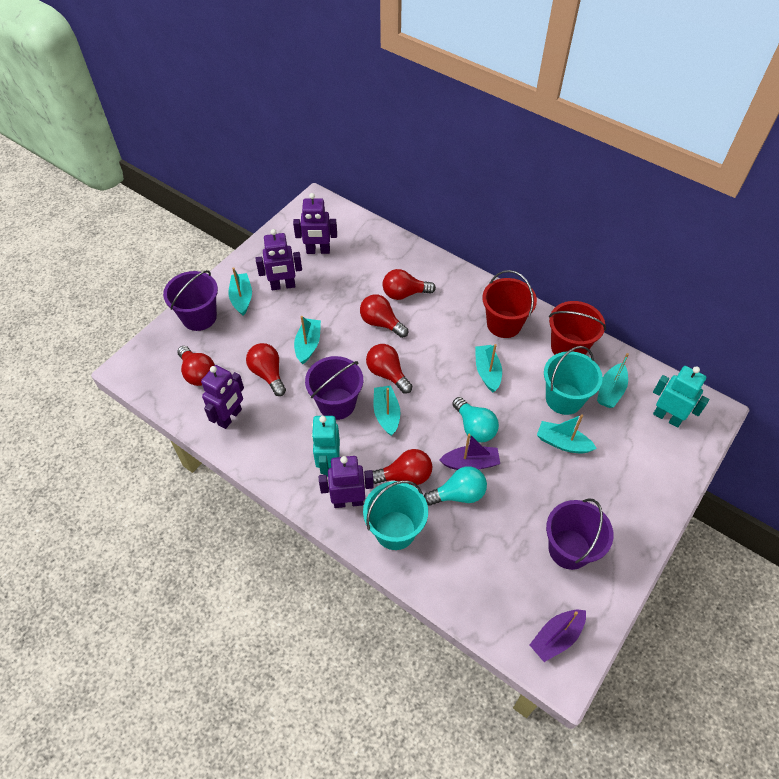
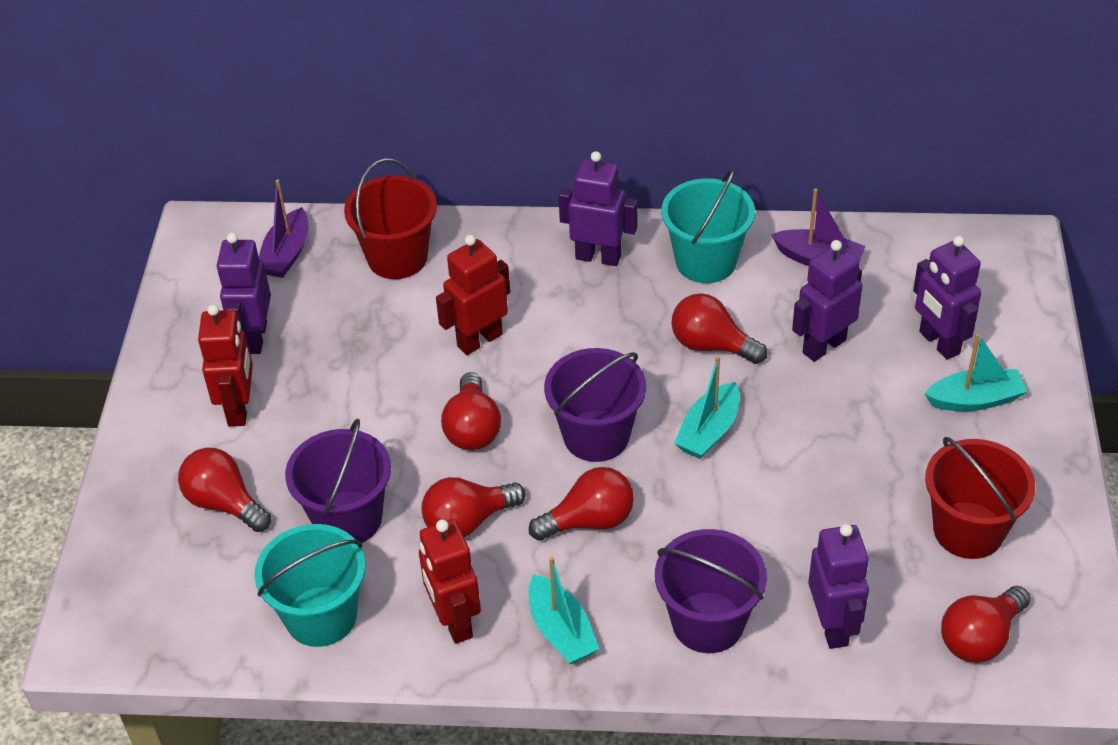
purple robot: [201,365,244,429] [256,229,302,290] [293,193,337,254] [319,456,374,508] = 4 -> [217,233,271,354] [559,151,637,266] [792,240,862,362] [808,524,869,649] [913,236,981,360] = 5
red robot: none = 0 -> [198,304,253,427] [419,519,481,644] [436,235,510,355] = 3
turquoise boat: [228,267,252,316] [294,316,321,364] [374,385,400,436] [475,344,502,392] [537,414,597,453] [597,353,629,408] = 6 -> [529,557,599,664] [674,356,739,459] [925,333,1027,411] = 3
turquoise light bulb: [424,466,487,506] [452,397,499,442] = 2 -> none = 0
turquoise robot: [311,416,340,477] [653,366,709,427] = 2 -> none = 0

